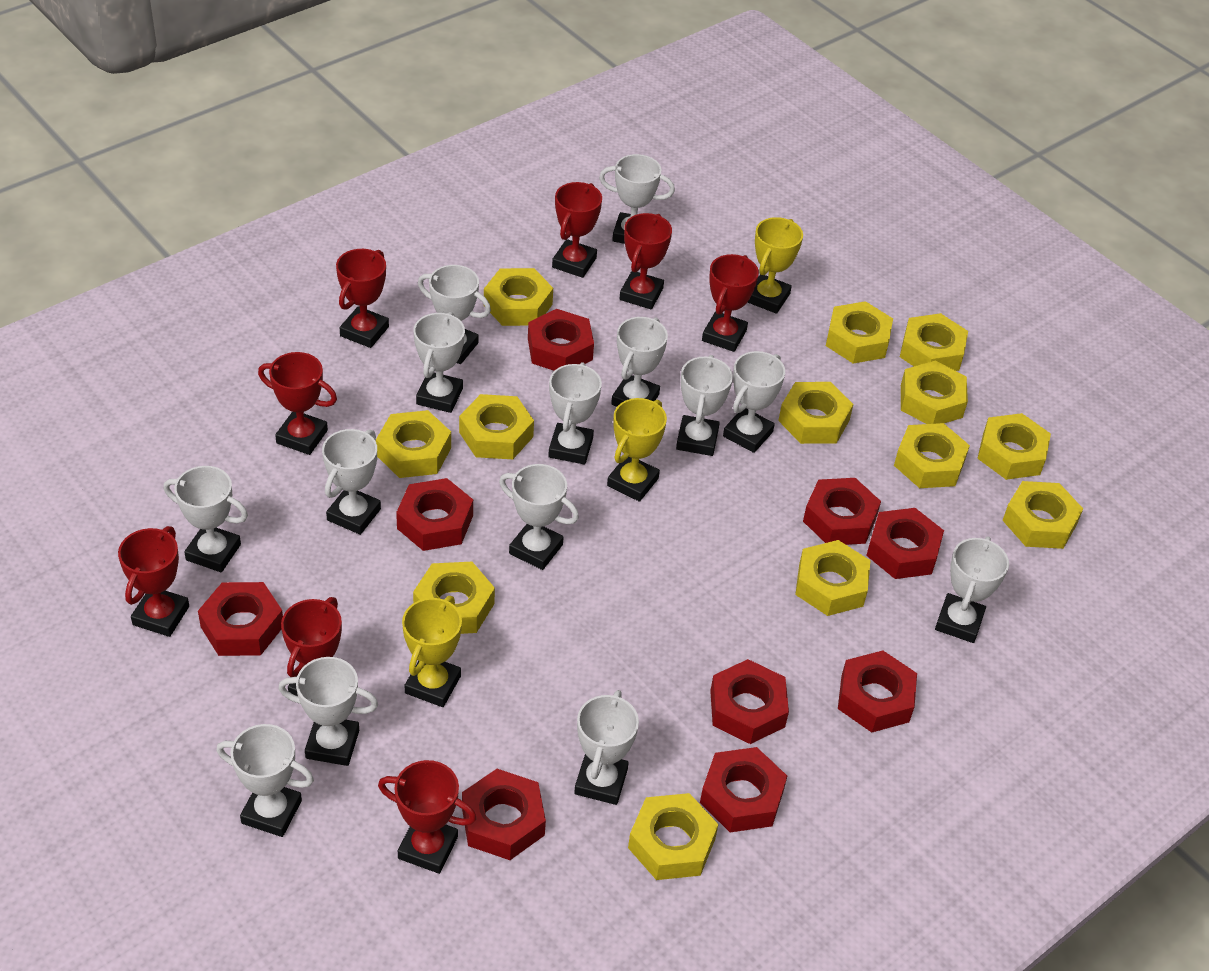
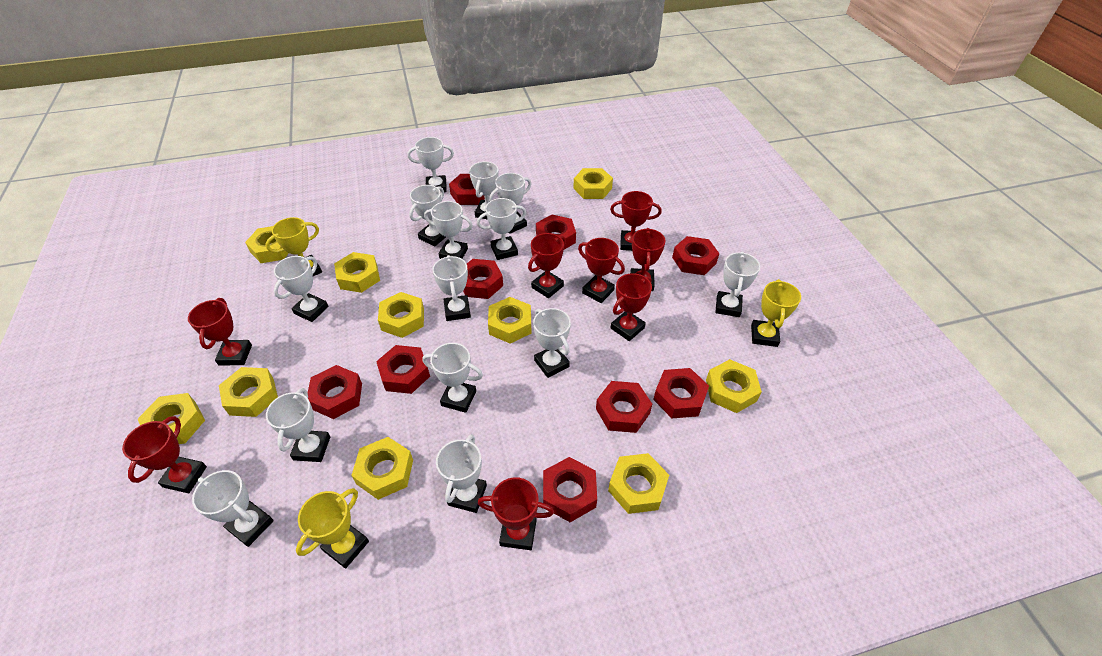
yellow nut: [376,410,451,478] [413,562,495,634] [459,394,534,459] [483,268,553,326] [628,793,718,880] [778,382,853,444] [795,540,871,616] [826,301,893,364] [894,423,970,488] [900,313,968,371] [901,361,968,424] [977,413,1051,480] [1002,481,1083,549] = 13 -> [138,393,205,444] [219,367,278,417] [245,226,289,263] [334,252,380,293] [351,437,413,500] [378,292,424,338] [488,297,531,344] [573,168,613,199] [608,453,669,514] [706,359,762,413] = 10

